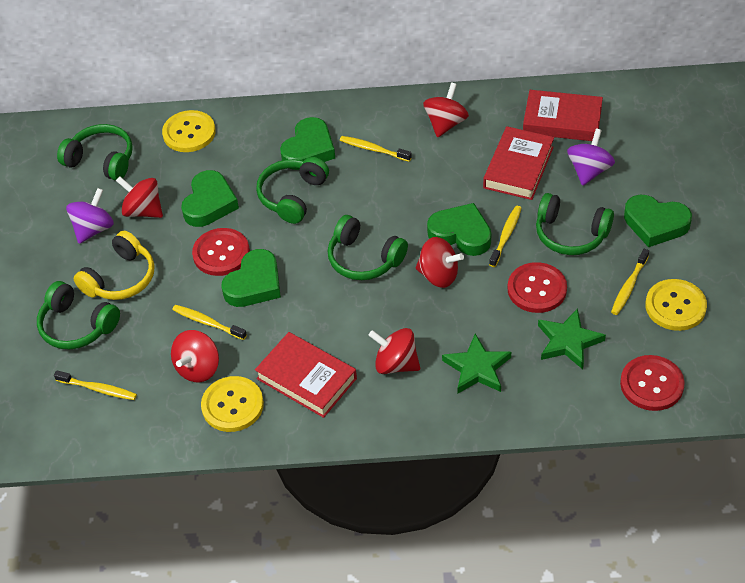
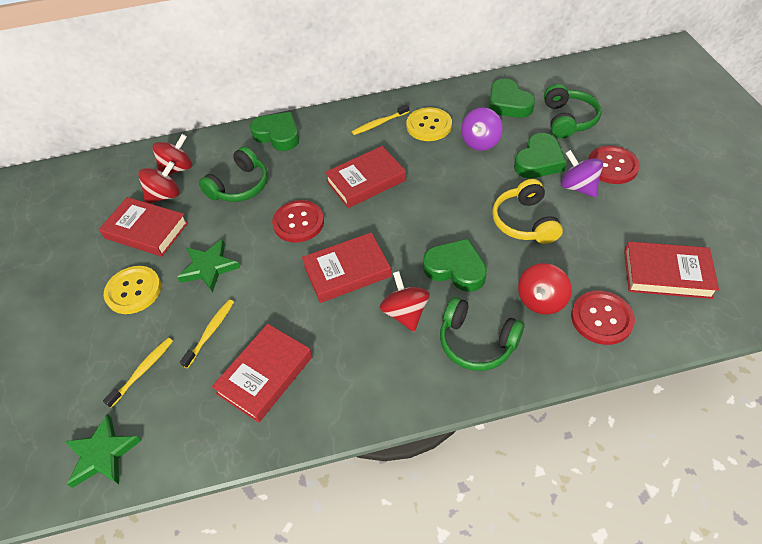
green headphones: [37,281,120,349] [57,124,133,181] [256,157,329,224] [328,215,408,280] [536,193,614,255] = 5 -> [199,146,268,202] [440,297,525,371] [544,84,602,138] = 3
green heart: [181,170,239,227] [222,249,281,307] [280,117,335,170] [427,203,491,256] [624,195,692,247] = 5 -> [250,112,299,151] [423,239,487,292] [489,79,535,118] [514,133,567,178] = 4
red book: [255,332,357,418] [483,126,554,200] [523,90,603,141] = 3 -> [99,197,188,257] [212,324,313,423] [302,232,391,303] [325,146,406,208] [624,241,719,299] = 5
red spinning top: [116,176,163,218] [171,330,219,382] [368,328,420,374] [415,237,464,288] [423,83,469,138] = 5 -> [138,161,180,204] [152,134,192,175] [380,271,430,332] [518,263,572,315] = 4
yellow button: [162,110,216,152] [201,376,264,432] [645,279,707,331] = 3 -> [104,266,161,314] [406,107,452,141] = 2
yellow toothbrush: [54,370,137,400] [172,305,247,340] [340,136,412,162] [489,206,522,267] [611,249,649,315] = 5 -> [103,338,173,408] [180,299,234,368] [352,104,409,135] = 3

